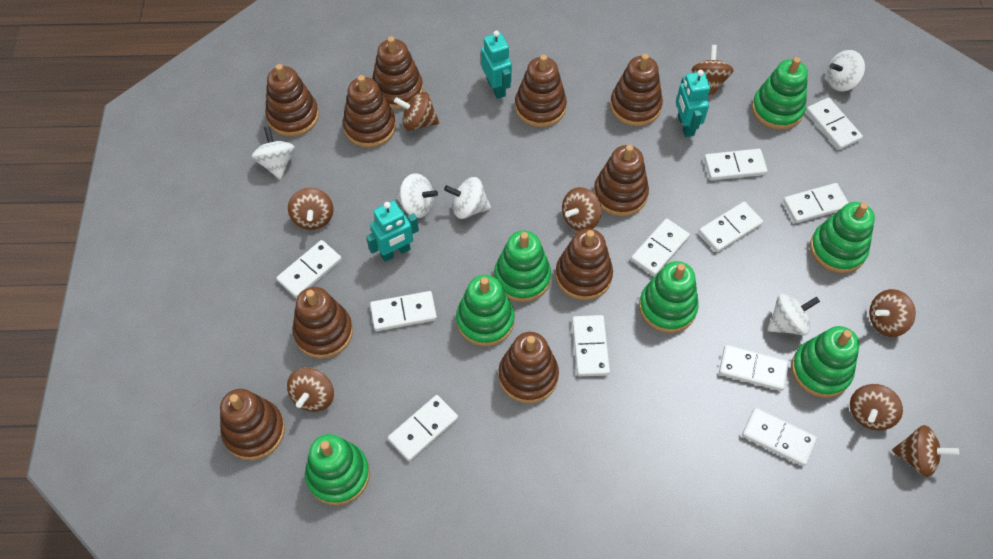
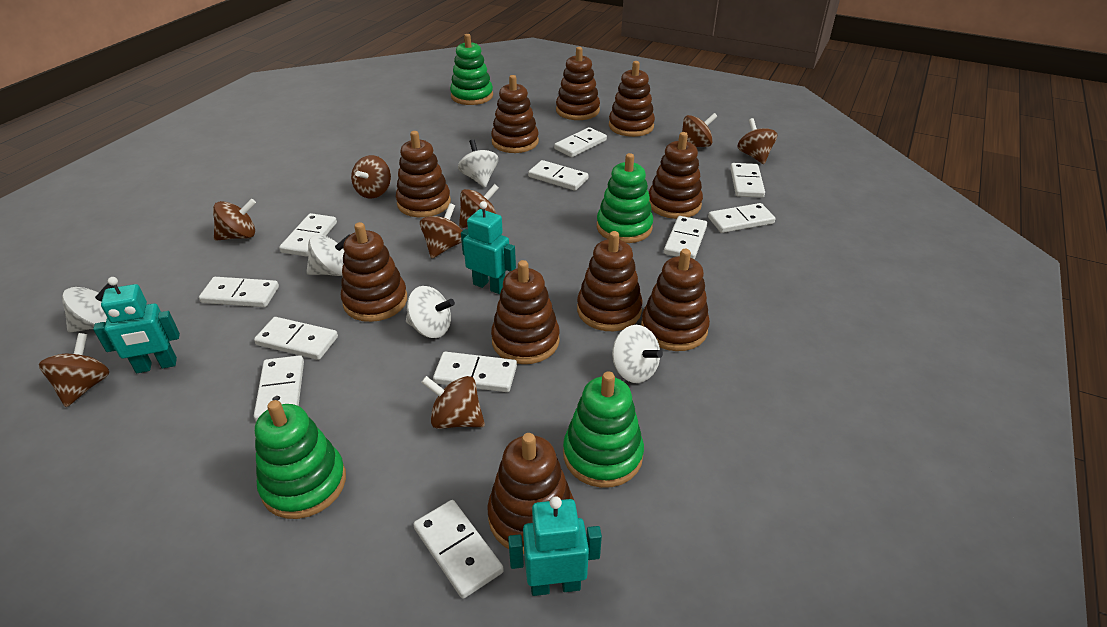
green stacking toy: [305,434,370,506] [456,275,515,346] [494,230,551,302] [639,261,699,333] [752,57,808,130] [791,326,860,398] [810,202,875,273] = 7 -> [255,400,346,519] [450,34,493,105] [563,371,644,488] [597,153,653,243] = 4

